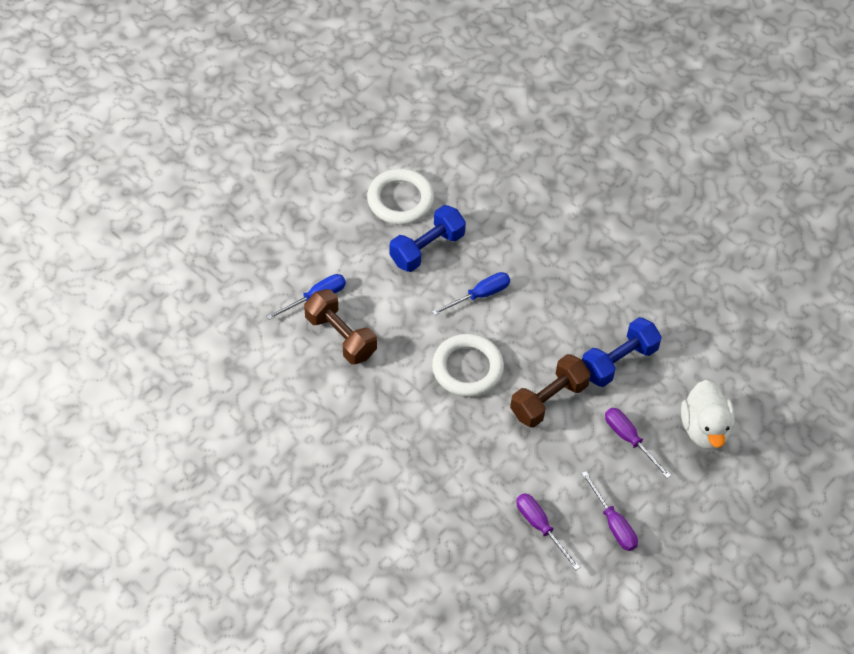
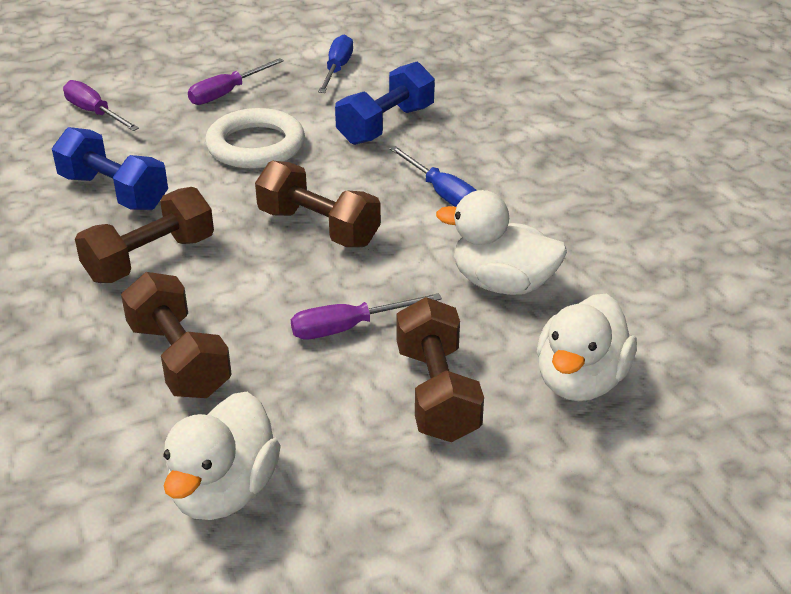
brown dumbbell: [304,289,377,364] [510,354,591,427] = 2 -> [75,187,214,283] [121,272,232,398] [255,160,381,247] [396,297,484,442] = 4
white duck: [681,380,735,450] = 1 -> [163,392,281,520] [436,190,567,295] [537,294,637,401] = 3
white ring: [367,168,434,225] [432,334,504,397] = 2 -> [205,108,305,168] = 1

